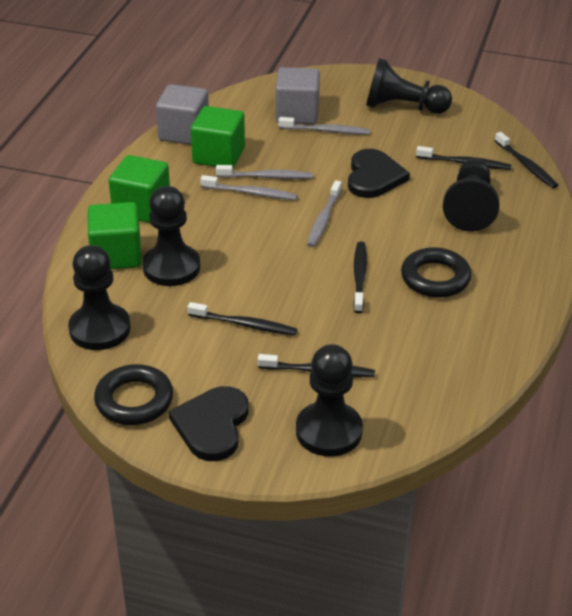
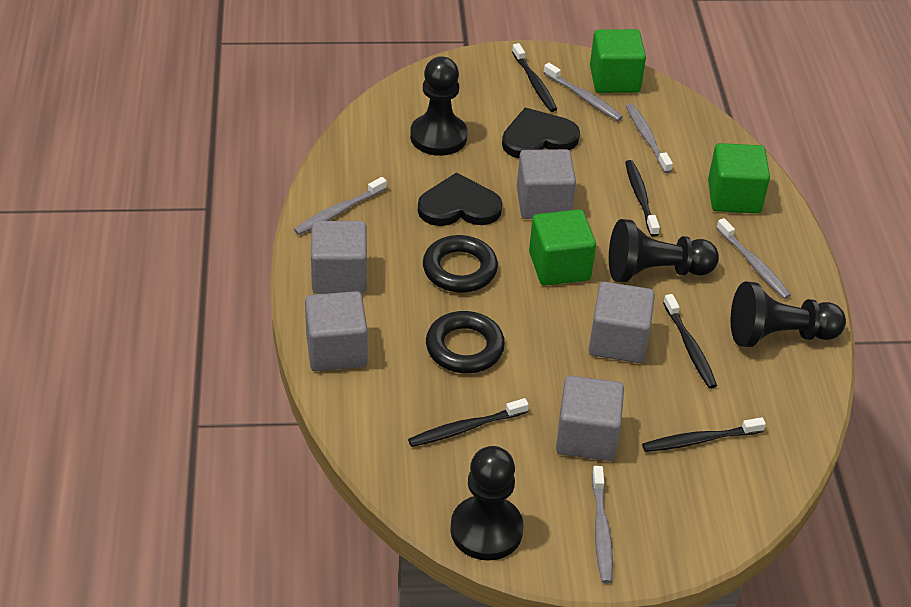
black pawn: [68,245,131,350] [142,186,200,286] [296,344,363,456] [366,58,452,114] [443,159,499,232] = 5 -> [410,56,467,156] [450,446,524,561] [609,219,719,282] [731,281,846,347] = 4
grey cube: [156,84,209,145] [275,67,320,124] = 2 -> [305,291,368,371] [311,221,367,294] [517,149,576,219] [556,376,624,461] [589,282,655,363] = 5
grey toothbrush: [200,175,297,200] [216,165,313,179] [278,117,370,135] [307,180,341,247] = 4 -> [294,177,387,235] [543,63,623,121] [592,466,613,583] [626,104,673,173] [716,218,791,299] = 5

